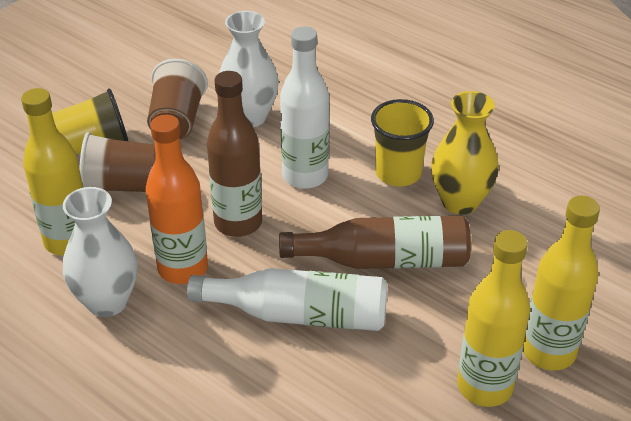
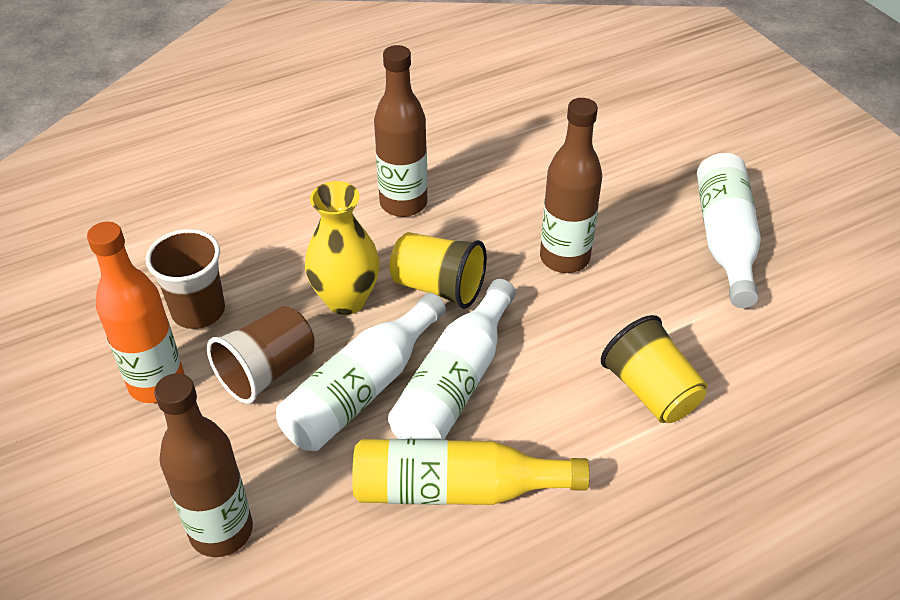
brown bottle: [207,71,262,237] [279,216,471,269] = 2 -> [154,373,253,557] [374,45,428,217] [540,98,602,273] = 3
white bottle: [187,268,387,331] [280,26,329,189] = 2 -> [276,293,446,451] [388,279,516,440] [697,153,761,308] = 3
white vase: [63,187,137,317] [219,11,279,127] = 2 -> none = 0
yellow bottle: [21,88,84,256] [457,230,530,407] [523,196,600,371] = 3 -> [352,439,590,505] = 1

